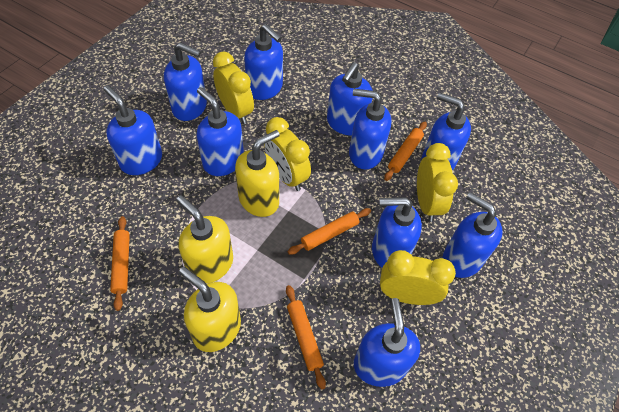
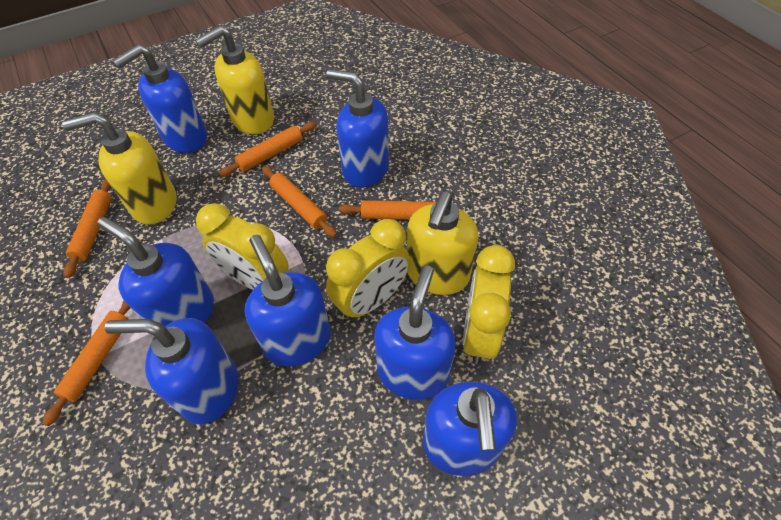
blue soap dispenser: [103,85,162,175] [164,42,207,121] [197,87,244,176] [244,24,283,100] [327,62,373,135] [349,89,391,169] [354,298,420,387] [372,197,422,268] [421,93,471,170] [443,192,503,278] = 10 -> [97,217,214,326] [105,318,238,424] [113,45,207,153] [245,234,331,366] [326,69,389,187] [374,265,456,400] [423,382,517,476] = 7
orange rolling pin: [110,216,130,311] [286,285,326,390] [287,208,371,255] [384,122,427,181] = 4 -> [43,300,130,426] [63,179,112,278] [219,122,316,177] [262,166,337,238] [339,200,462,220] = 5
yellow clock: [213,51,254,124] [264,117,311,191] [380,250,456,305] [417,143,458,222] = 4 -> [196,203,289,290] [326,219,410,320] [463,245,515,364] = 3

